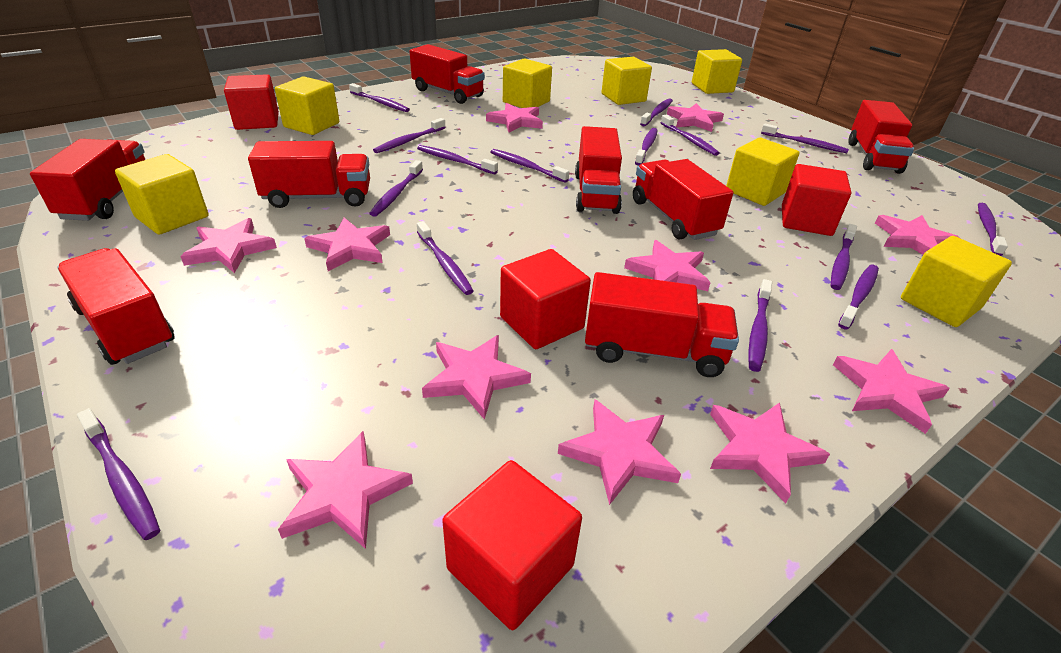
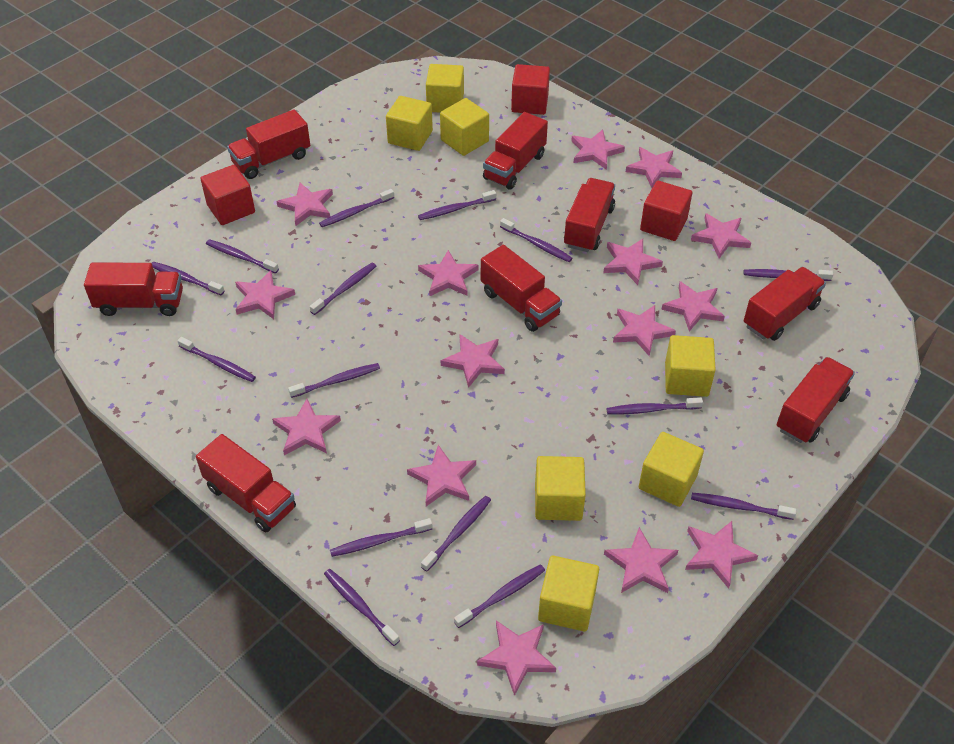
pink star: [180,218,277,273] [278,431,413,549] [304,218,390,271] [422,335,531,420] [486,103,543,132] [558,400,681,505] [624,240,711,291] [667,103,724,132] [710,402,830,504] [833,349,950,434] [875,215,960,255] = 11 -> [235,270,295,319] [272,399,341,455] [276,183,333,226] [407,445,476,506] [418,250,479,296] [441,334,505,388] [477,620,556,696] [571,129,625,170] [603,239,663,285] [604,527,678,593] [613,305,676,356] [626,147,682,188] [661,281,725,331] [685,521,758,589] [691,213,751,258] = 15
red cube: [224,74,279,130] [442,460,582,630] [500,249,591,349] [782,164,851,236] = 4 -> [200,165,255,225] [511,64,550,115] [640,181,692,241] = 3

